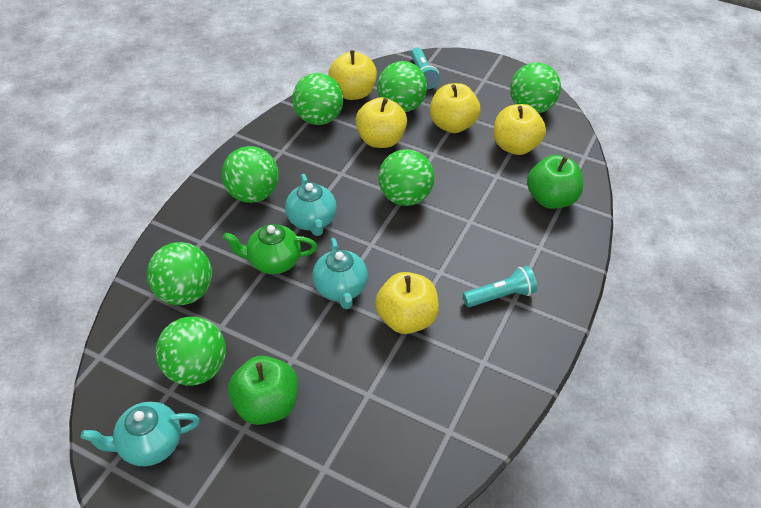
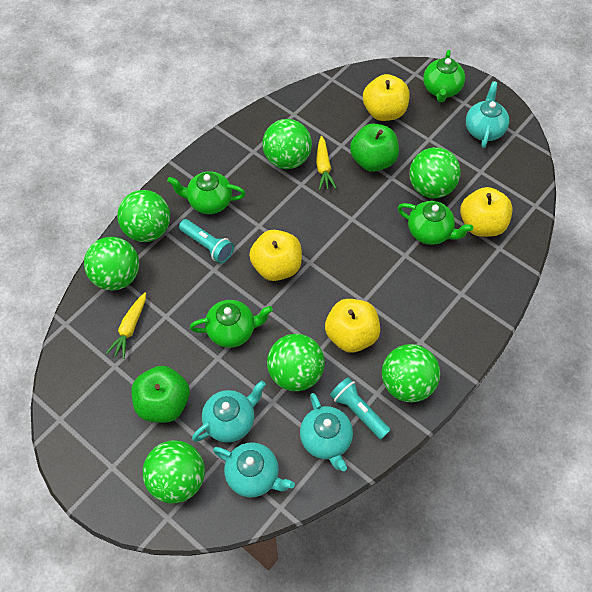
green teapot: [223,224,317,274] = 1 -> [167,171,246,214] [190,300,273,348] [397,201,473,245] [423,50,465,102] = 4
turquoise teapot: [81,402,200,466] [285,174,337,236] [312,238,368,309] = 3 -> [192,380,266,443] [213,442,295,498] [300,393,353,471] [466,81,509,148] = 4
yellow apple: [329,50,377,100] [356,97,407,148] [375,272,439,334] [430,83,480,133] [494,104,546,155] = 5 -> [249,230,302,281] [325,299,380,353] [363,74,410,121] [460,187,513,237] = 4
yellow carrot: none = 0 -> [106,292,146,359] [316,136,337,190] = 2

